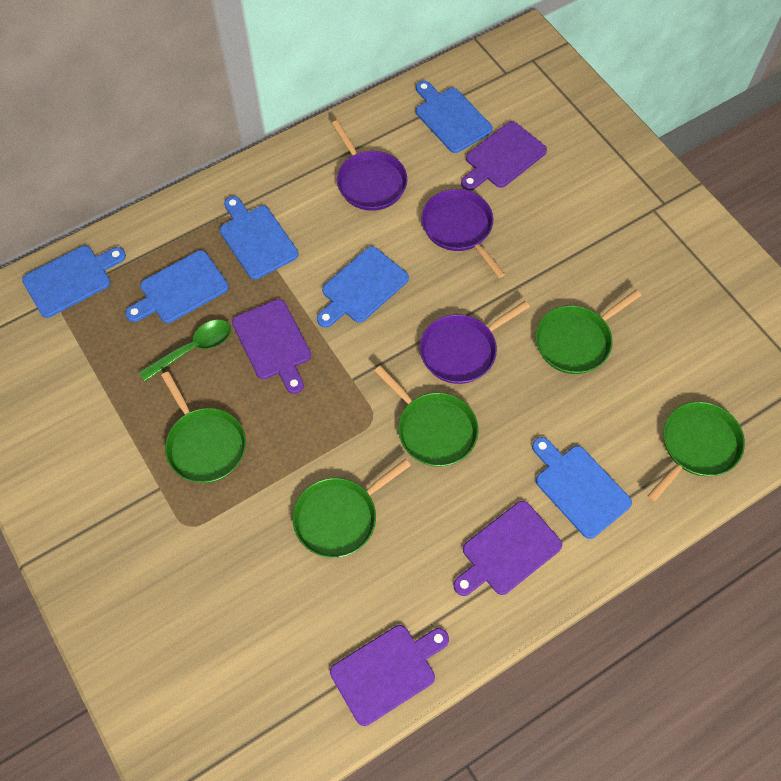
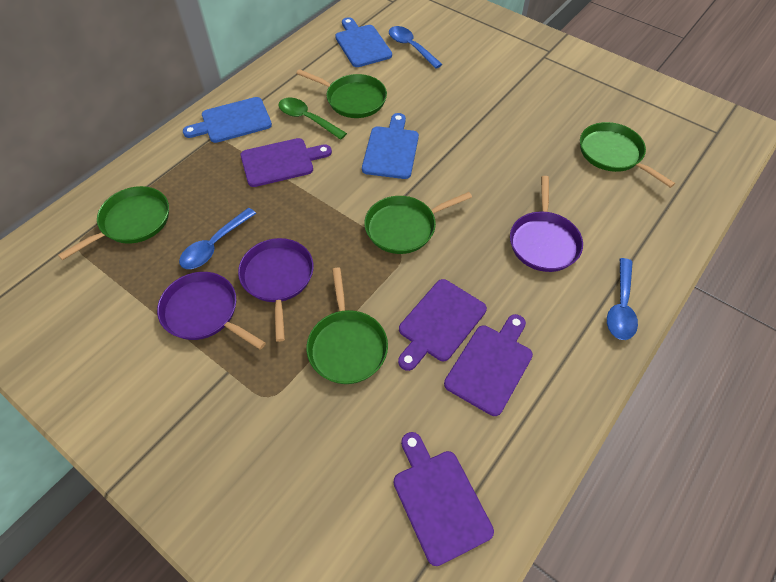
blue cutting board: [22,246,126,318] [125,250,229,323] [220,196,298,279] [317,246,409,328] [416,81,493,153] [532,437,632,539] = 6 -> [183,97,272,143] [335,17,392,67] [362,113,419,179] = 3
blue spoon: none = 0 -> [179,208,256,269] [389,26,442,69] [607,258,638,340] = 3

